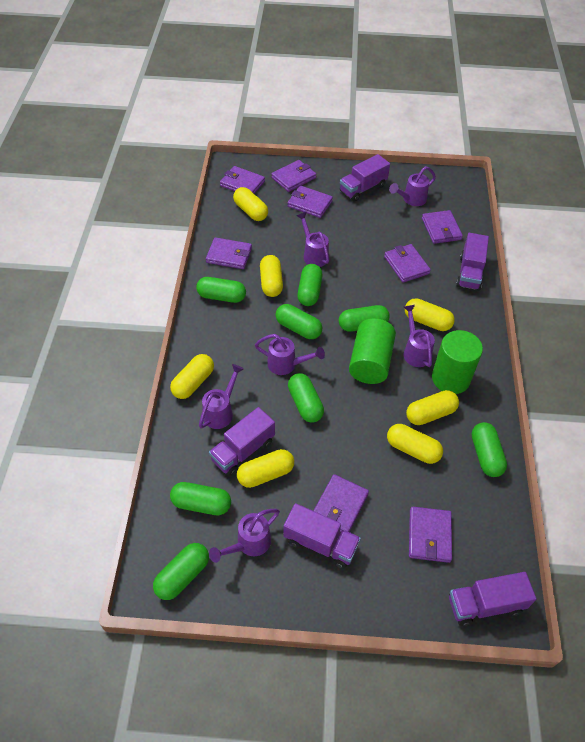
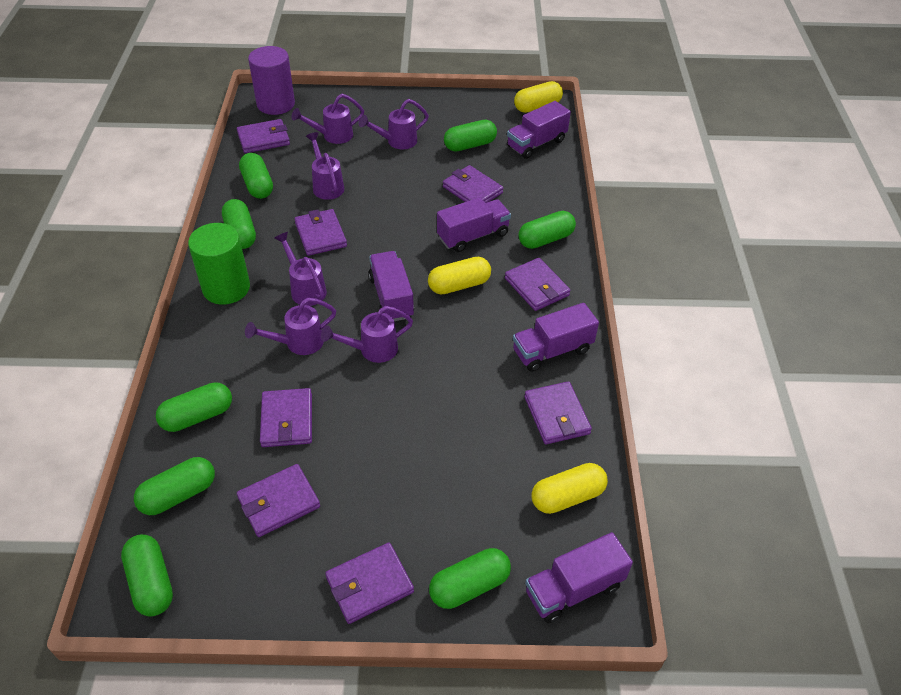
green cylinder: [349,318,396,384] [432,330,483,394] = 2 -> [188,223,250,305] = 1
purple cylinder: none = 0 -> [248,46,295,115] = 1
yellow capsule: [170,354,214,399] [233,187,268,221] [237,449,294,488] [260,255,283,297] [387,424,443,464] [405,298,455,331] [406,390,459,425] = 7 -> [428,257,491,294] [514,81,563,113] [532,463,608,514] = 3

